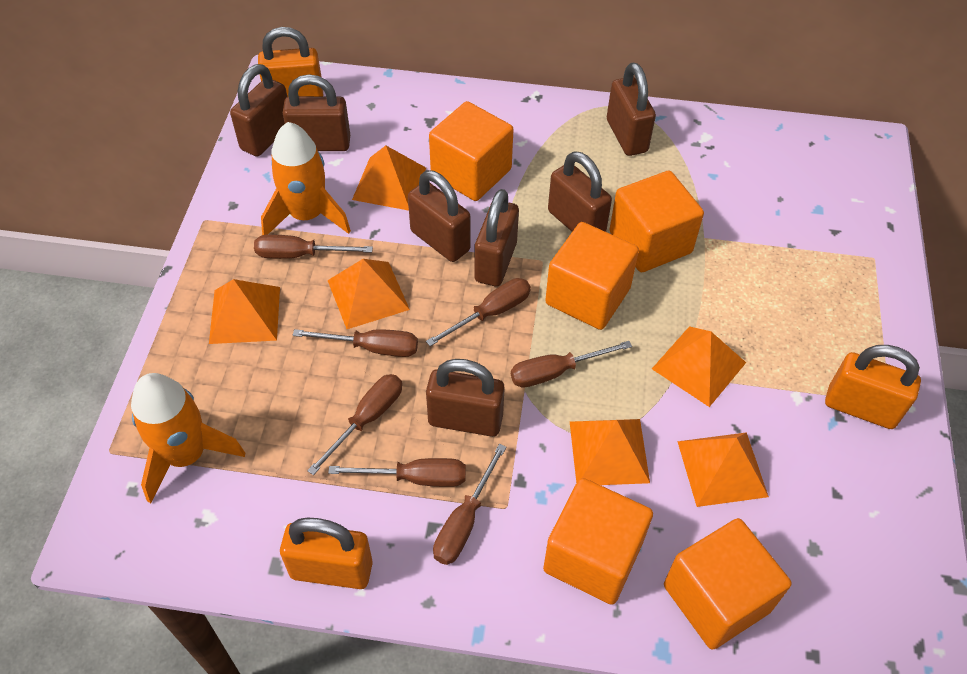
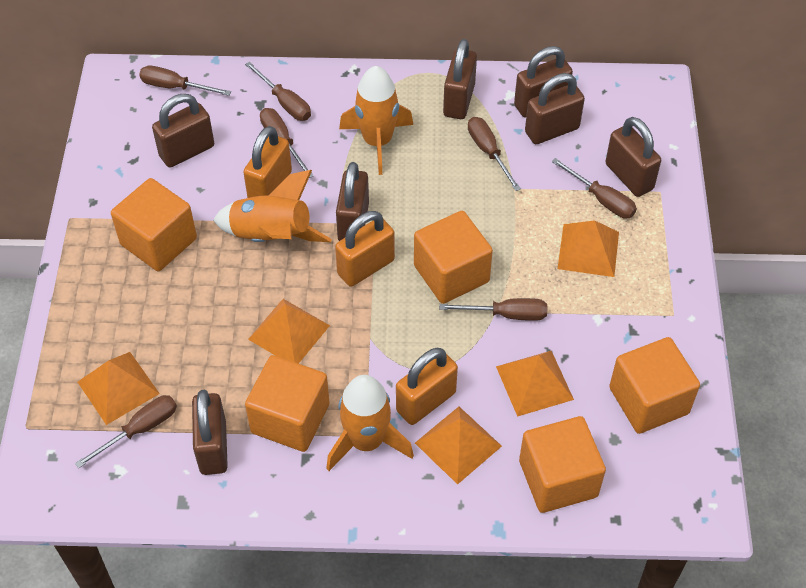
orange pyramid: [209,279,280,344] [328,259,410,329] [352,145,426,211] [570,419,650,485] [652,326,746,407] [677,432,769,507] = 6 -> [78,352,160,425] [248,299,330,364] [415,407,502,485] [496,351,574,417] [558,220,619,277] = 5
orange rocket: [131,373,245,503] [261,122,351,235] = 2 -> [213,170,332,242] [326,375,414,471] [339,66,413,175] = 3

